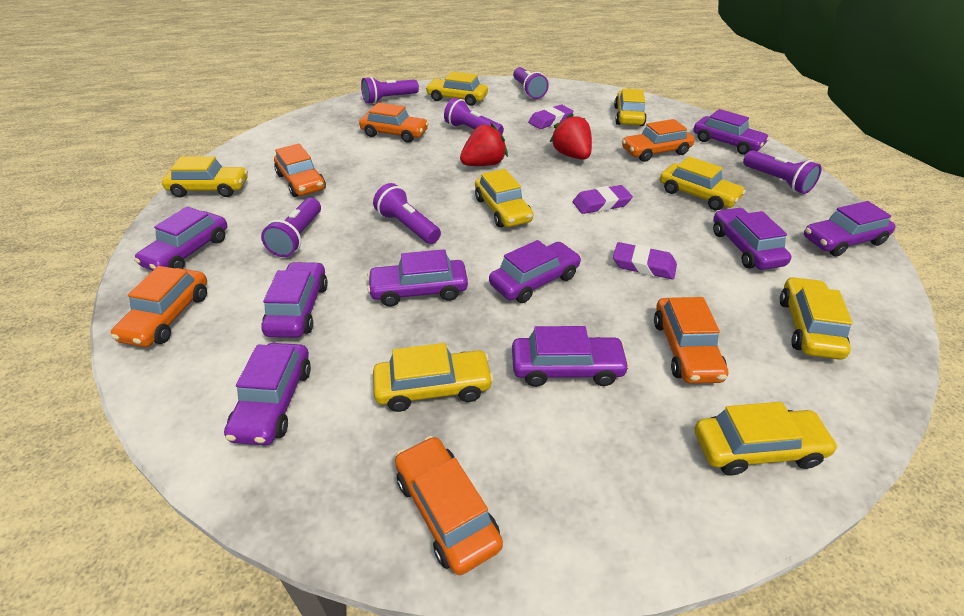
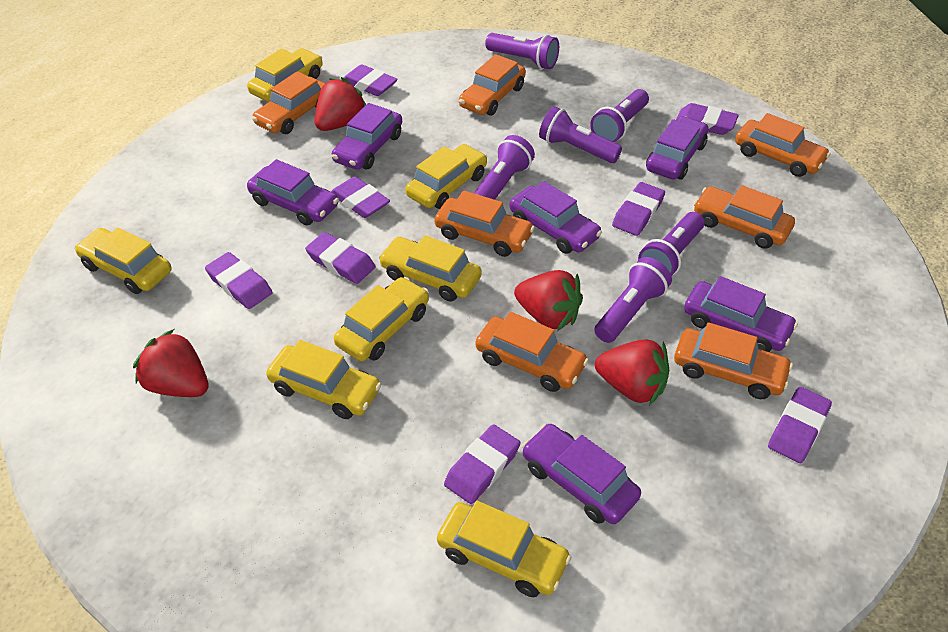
orange car: [111,266,207,347] [274,144,326,197] [359,103,429,143] [395,436,503,575] [622,119,695,162] [654,297,728,384] = 6 -> [252,71,325,134] [434,190,535,257] [459,54,526,116] [476,312,589,392] [674,322,793,399] [694,185,795,249] [735,113,830,177] = 7
purple car: [134,206,227,271] [224,343,311,445] [261,262,328,338] [367,249,468,307] [489,240,581,303] [512,326,630,387] [693,109,770,155] [713,208,791,270] [804,201,896,256] = 9 -> [247,159,339,225] [332,103,402,170] [510,181,602,254] [522,424,641,524] [646,116,708,180] [684,276,798,352] = 6
purple eraser: [528,105,573,129] [573,185,633,214] [613,242,677,279] = 3 -> [205,252,272,309] [305,232,375,284] [331,177,390,218] [344,64,398,96] [444,424,520,504] [612,182,665,236] [676,103,739,135] [768,387,832,463] = 8
red strawberry: [460,123,508,166] [550,113,592,160] = 2 -> [133,329,209,397] [314,77,366,131] [514,270,583,331] [595,340,669,406] = 4
yellow car: [162,156,248,198] [373,343,494,412] [425,71,488,106] [475,169,533,227] [614,89,647,126] [660,156,746,211] [695,402,838,476] [780,277,853,360] = 8 -> [75,228,171,294] [247,48,322,102] [266,340,381,419] [334,277,429,361] [379,235,482,302] [405,144,487,209] [437,501,571,597] = 7

